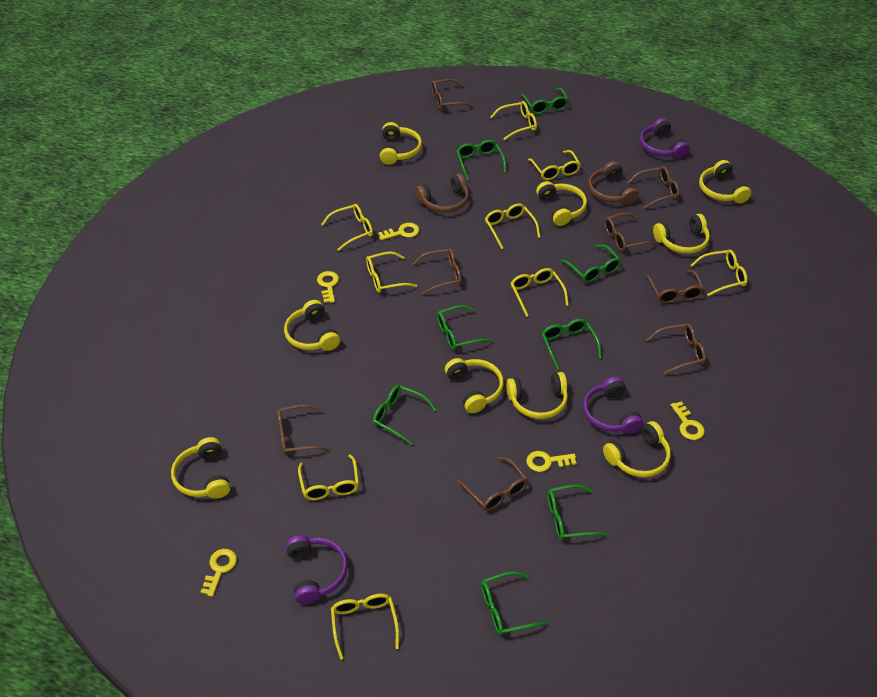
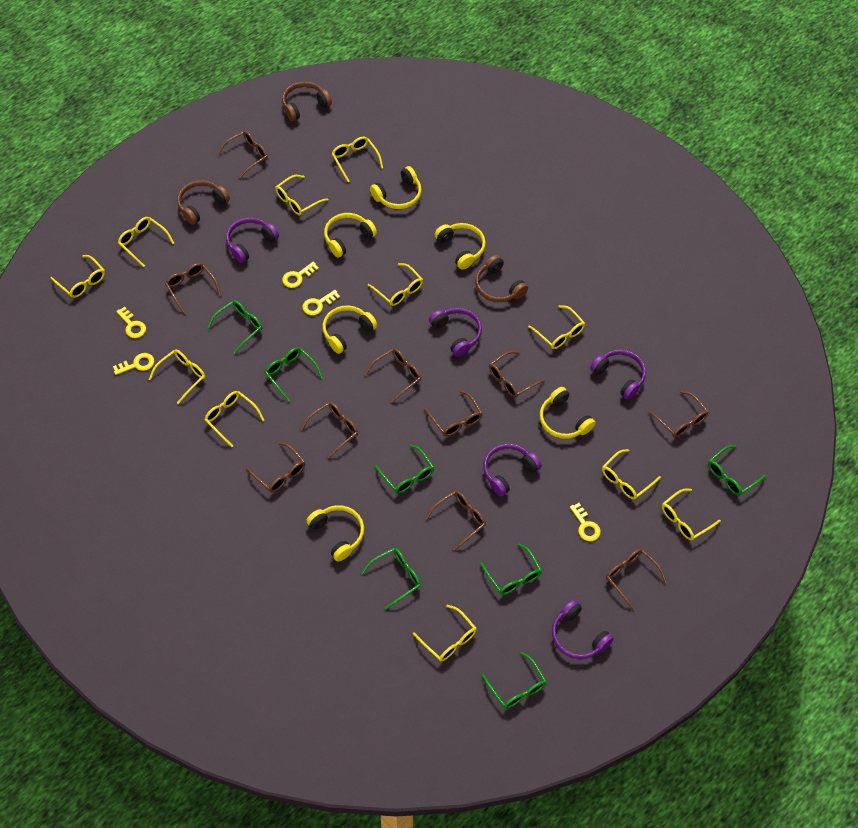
brown glasses: [277,404,330,454] [412,248,461,295] [431,79,474,110] [457,457,528,511] [604,212,658,252] [628,166,680,209] [646,270,704,303] [646,324,706,375] = 8 -> [165,263,221,314] [217,131,268,178] [246,443,305,492] [301,402,358,459] [365,348,421,403] [425,391,482,436] [425,491,486,551] [489,351,545,398] [606,549,667,610] [649,391,709,438] = 10
brown headphones: [415,174,469,213] [588,161,639,205] = 2 -> [177,180,230,225] [282,81,332,121] [475,255,528,302] = 3
green glasses: [373,385,436,445] [437,305,493,350] [457,140,506,180] [481,571,548,635] [520,88,569,114] [541,319,602,370] [547,485,607,540] [561,245,621,283] = 8 -> [207,300,262,353] [265,347,323,402] [361,548,421,609] [375,445,434,493] [480,543,542,595] [482,652,547,709] [708,445,766,496] = 7
purple headphones: [286,535,348,604] [583,376,643,434] [640,118,690,159] = 3 -> [226,217,279,263] [429,308,482,357] [483,444,541,496] [552,600,614,659] [590,350,646,400] = 5
yellow glasses: [298,455,359,500] [321,204,373,251] [331,594,399,660] [366,252,417,293] [485,203,540,249] [490,101,537,140] [511,268,569,317] [528,150,581,180] [691,250,748,296] = 9 -> [51,255,105,298] [118,217,174,267] [149,349,205,404] [205,391,264,447] [275,175,328,215] [332,137,383,182] [368,263,423,306] [413,605,477,662] [528,305,585,349] [602,449,661,500] [662,489,721,540] = 11
yellow headphones: [171,437,230,499] [284,300,340,351] [380,122,422,165] [445,358,504,413] [506,372,568,419] [536,181,587,226] [603,421,671,477] [653,214,710,254] [699,160,751,204] = 9 -> [306,505,364,561] [322,305,377,354] [324,213,377,258] [370,166,422,209] [435,223,486,270] [540,387,596,439] = 6

